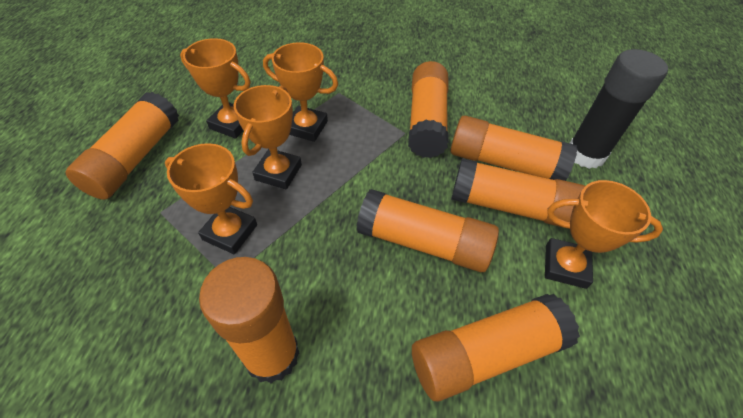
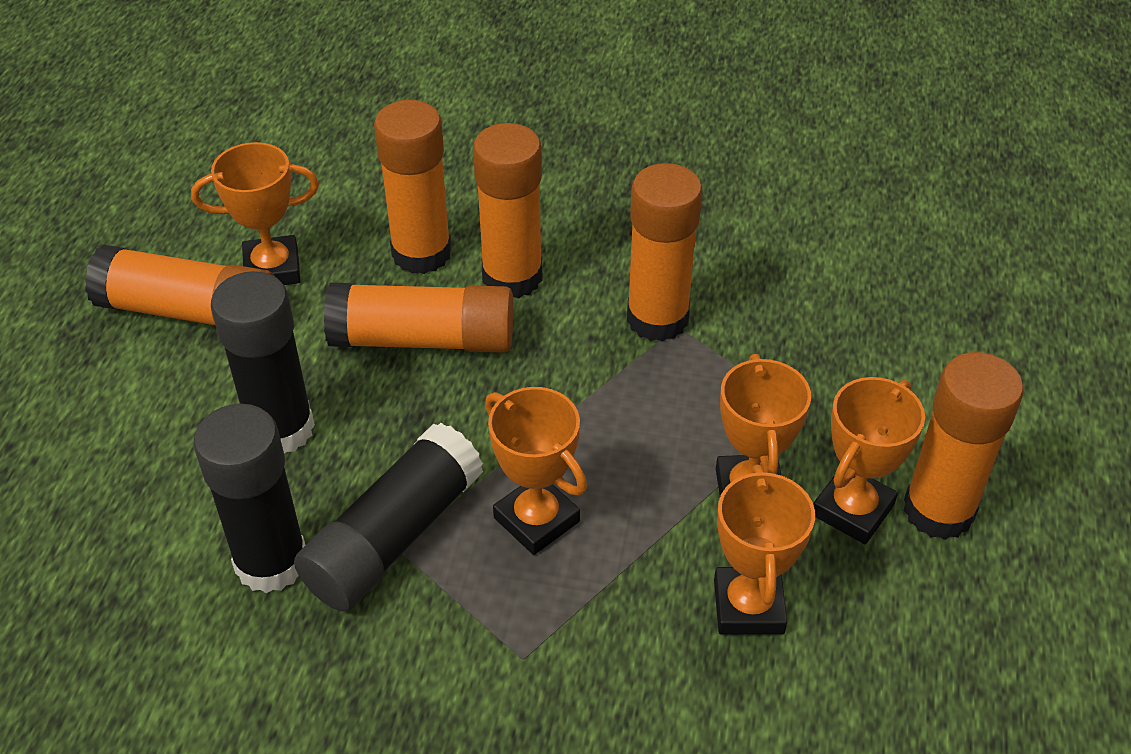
black glue stick: [570,49,668,169] = 1 -> [193,404,305,593] [211,271,315,453] [294,423,483,611] = 3
orange glue stick: [65,92,179,200] [199,257,299,383] [356,189,499,272] [408,61,449,158] [412,294,580,401] [450,116,577,181] [452,158,585,229] = 7 -> [85,245,275,325] [324,283,513,353] [374,100,452,274] [473,123,543,298] [627,163,703,342] [903,352,1024,540] = 6

